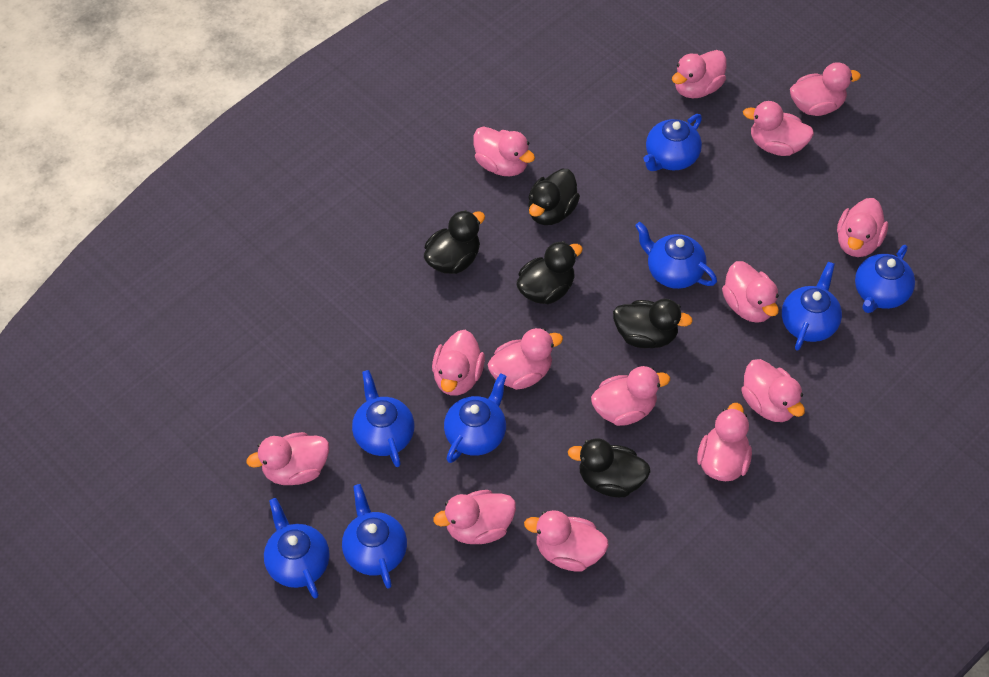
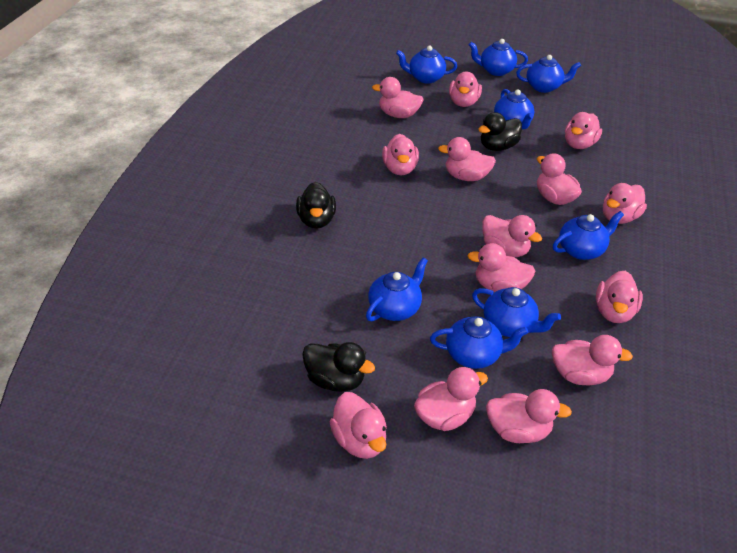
black duck: [424,210,485,274] [516,241,583,304] [528,169,580,225] [568,438,651,497] [613,299,693,348] = 5 -> [296,182,336,229] [302,342,375,392] [478,112,522,151] = 3

